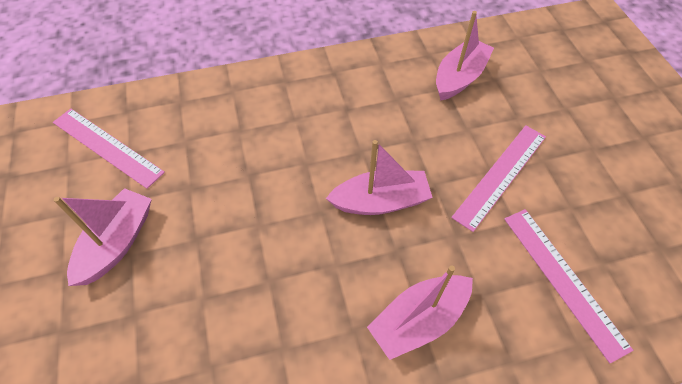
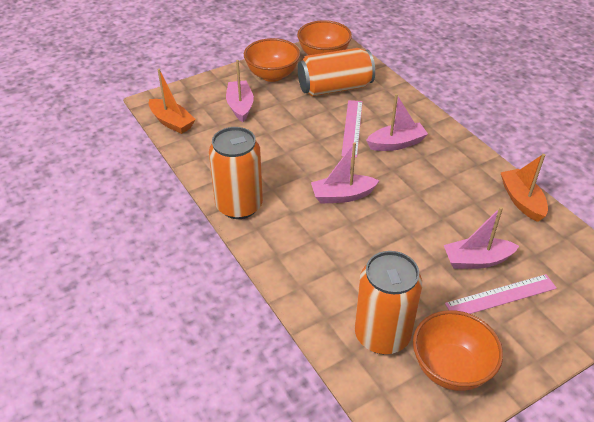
orange boat: none = 0 -> [148,69,196,134] [501,154,548,222] = 2
orange bowl: none = 0 -> [244,38,300,82] [297,20,352,55] [413,310,503,391] = 3
orange can: none = 0 -> [209,127,263,219] [298,48,375,96] [355,251,422,354] = 3
pink ruler: [53,109,165,189] [451,125,546,232] [504,209,633,364] = 3 -> [341,100,363,158] [445,274,557,314] = 2

